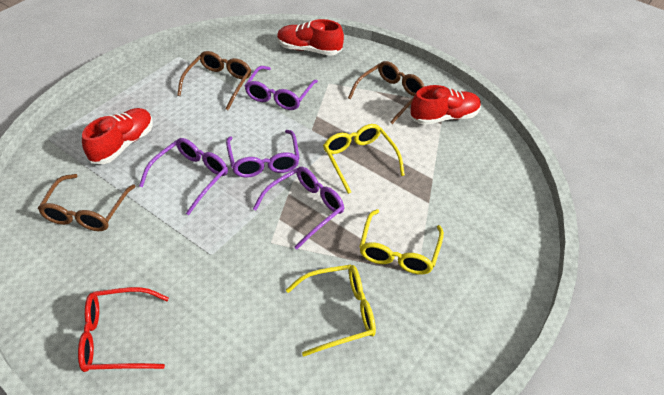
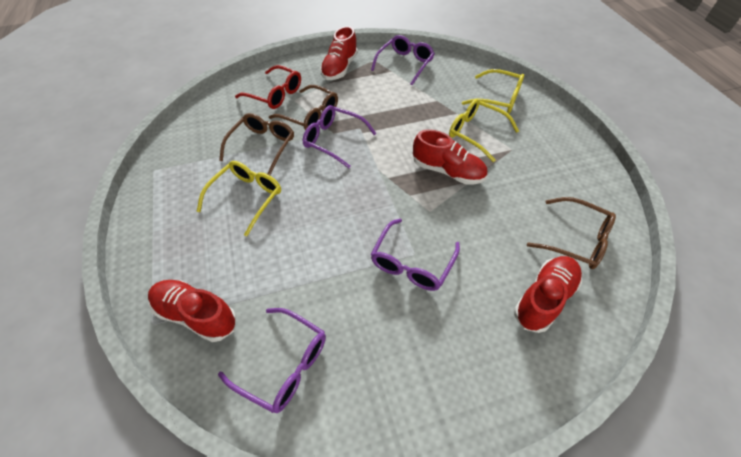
red shoe: [82,108,153,164] [277,19,344,56] [410,85,481,125] = 3 -> [148,280,237,342] [320,26,358,80] [413,129,487,185] [514,256,582,333] = 4

